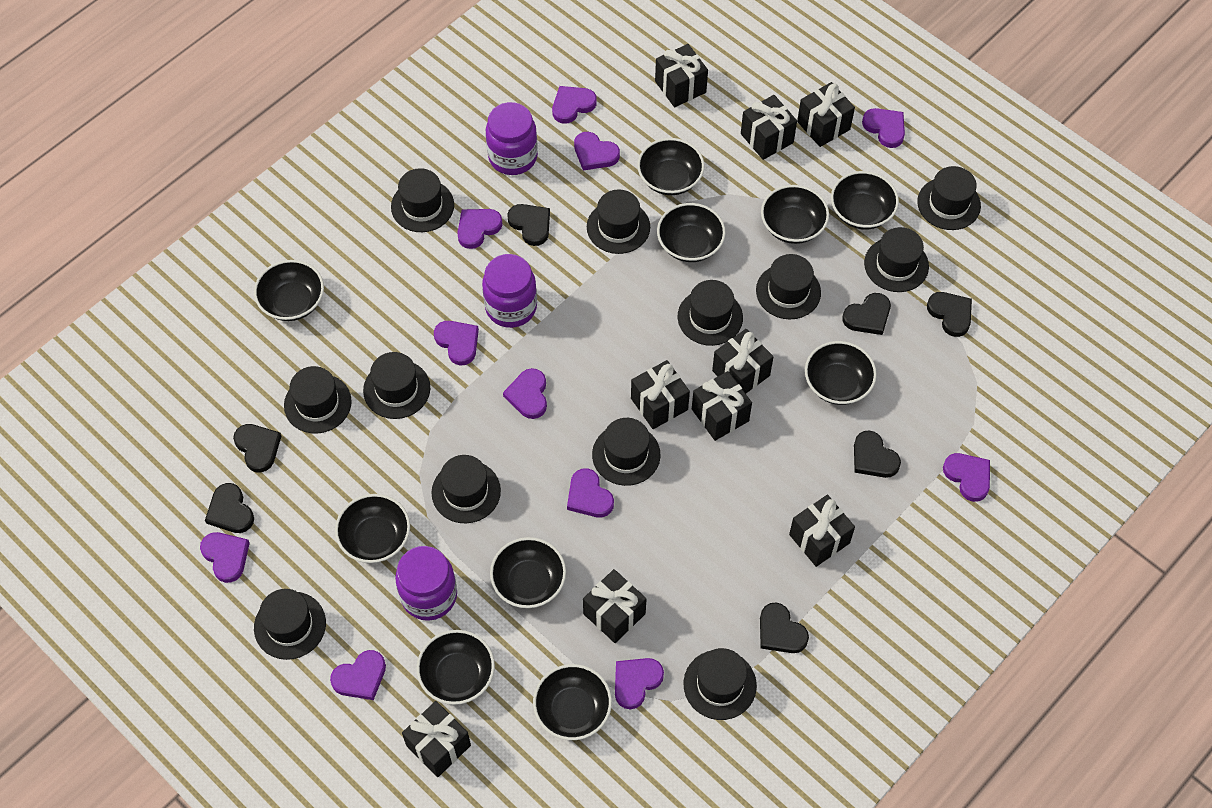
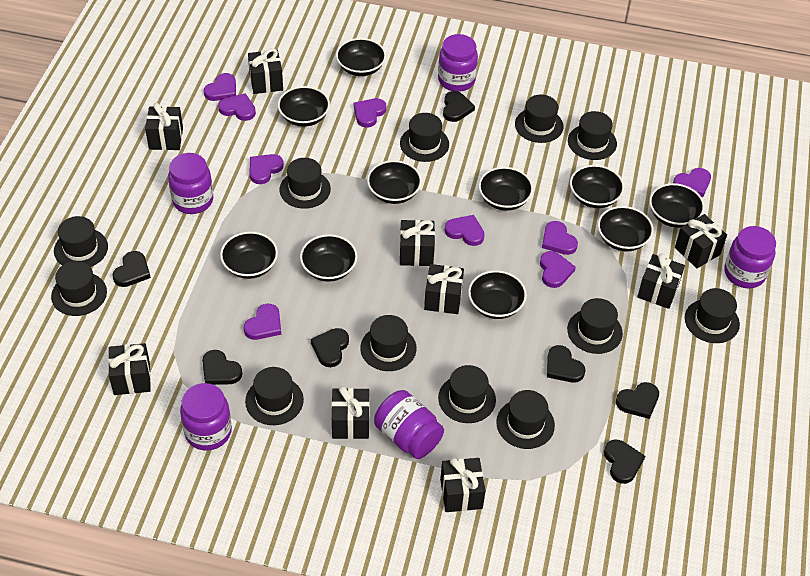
purple heart: [200,532,250,583] [330,650,386,700] [434,321,479,365] [457,209,503,249] [503,368,547,419] [552,86,597,124] [567,468,614,517] [574,132,620,170] [615,658,664,709] [862,108,905,148] [943,453,990,502] = 11 -> [204,73,236,101] [218,93,256,121] [244,304,281,340] [249,154,284,184] [354,98,386,127] [445,215,485,246] [540,251,576,288] [542,221,578,255] [673,168,711,197] = 9
purple jar: [395,546,457,621] [482,254,537,328] [486,102,538,175] = 3 -> [168,153,213,214] [180,383,232,450] [374,390,444,459] [438,34,478,92] [724,226,776,288] = 5

